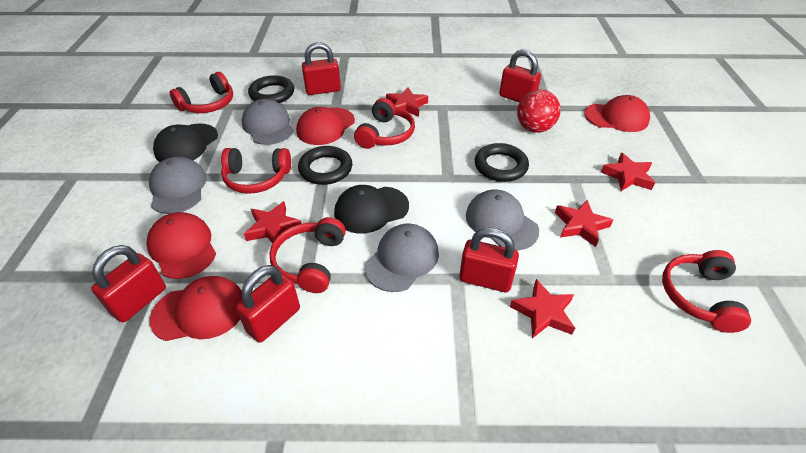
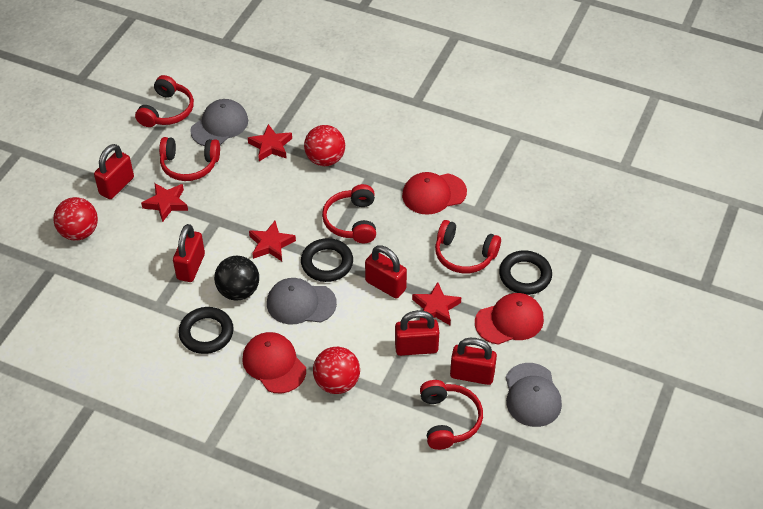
black ball: none = 0 -> [214,256,259,301] = 1
black cap: [153,124,218,162] [334,185,409,234] = 2 -> none = 0
grey cap: [149,157,207,214] [241,99,294,145] [364,224,439,292] [466,190,539,251] = 4 -> [190,99,248,146] [267,278,337,325] [506,363,562,427] = 3
red ball: [517,89,561,133] = 1 -> [53,197,98,241] [304,125,345,166] [313,347,360,394] = 3
red cap: [146,212,216,279] [150,276,242,341] [296,107,355,145] [584,95,650,132] = 4 -> [242,332,306,393] [402,172,467,215] [475,293,544,345] = 3
red star: [244,201,301,243] [386,87,428,117] [510,279,575,339] [555,200,613,247] [601,153,655,191] = 5 -> [141,183,188,222] [248,124,292,161] [249,221,296,261] [412,282,461,325] = 4

